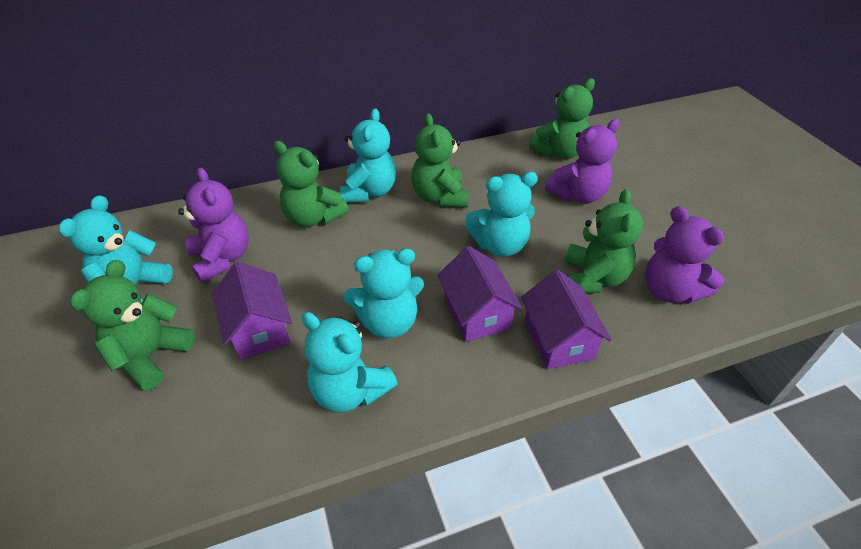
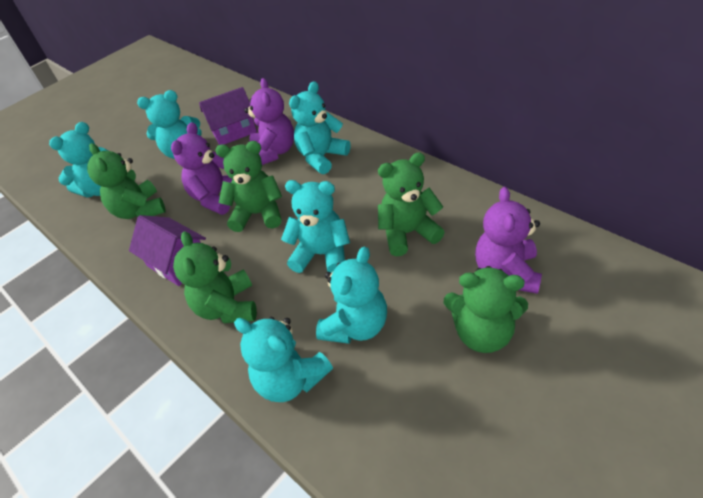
purple house: [212,262,292,360] [437,246,523,342] [521,270,612,369] = 3 -> [129,215,206,286] [199,87,257,145] = 2
turquoise teddy bear: [59,195,173,303] [301,312,398,413] [340,109,396,203] [344,249,424,339] [466,172,538,257] = 5 -> [49,122,108,197] [137,90,201,159] [234,317,333,402] [281,180,350,273] [289,81,351,174] [316,247,387,344] = 6

